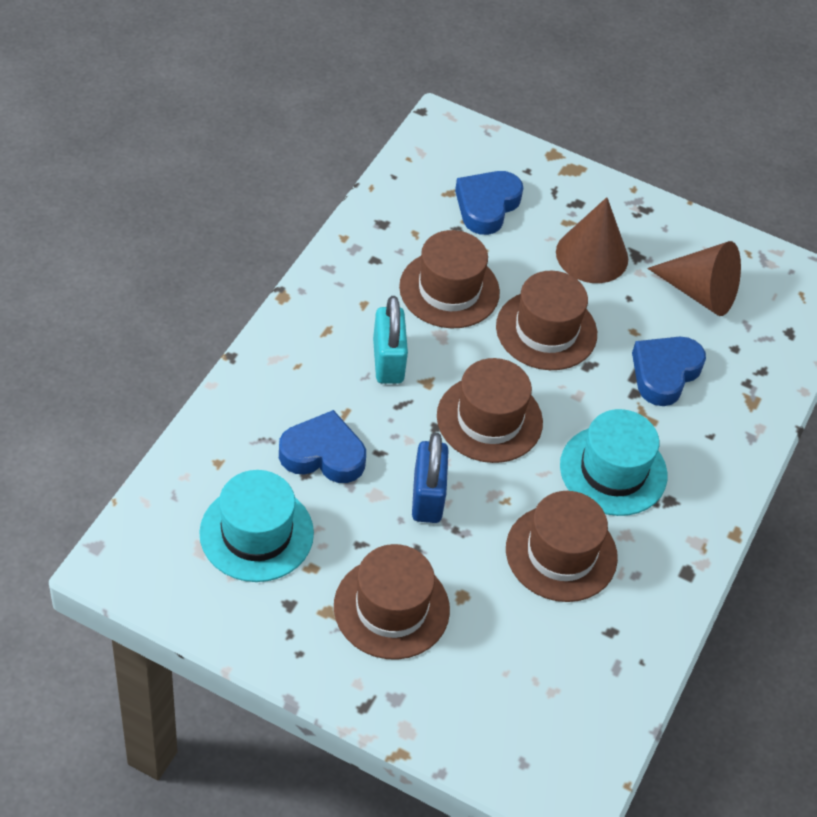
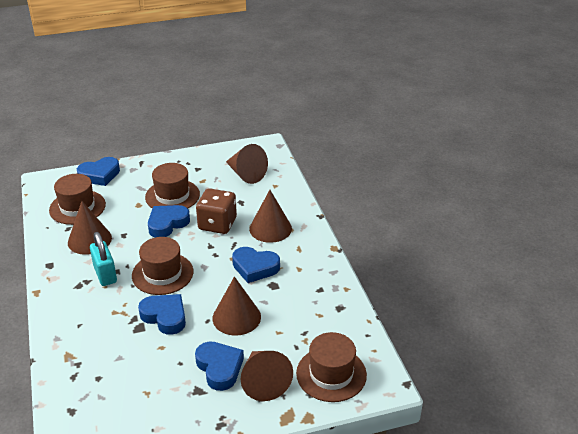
blue heart: [279,410,366,483] [455,171,523,235] [632,337,706,406] = 3 -> [77,157,120,186] [138,294,186,335] [148,205,190,238] [195,341,244,391] [232,247,280,283] = 5
blue padlock: [412,433,448,523] = 1 -> none = 0
brown cone: [556,197,628,283] [647,241,741,316] = 2 -> [68,201,112,255] [213,277,261,336] [226,144,268,184] [241,351,293,401] [249,190,292,243] = 5
brown dice: none = 0 -> [196,188,237,234] = 1
brown hat: [334,544,450,660] [399,230,500,328] [437,358,543,463] [496,271,597,370] [506,491,618,602] = 5 -> [49,174,106,225] [132,237,193,295] [145,163,200,209] [296,332,367,402] = 4
turquoise hat: [199,470,314,582] [560,409,667,516] = 2 -> none = 0

